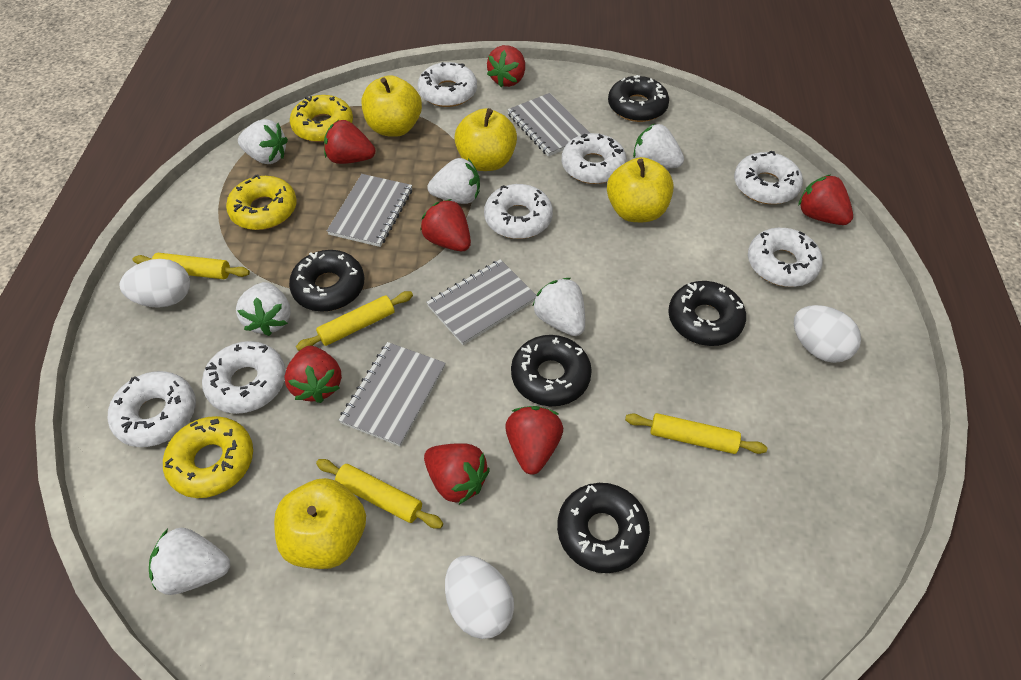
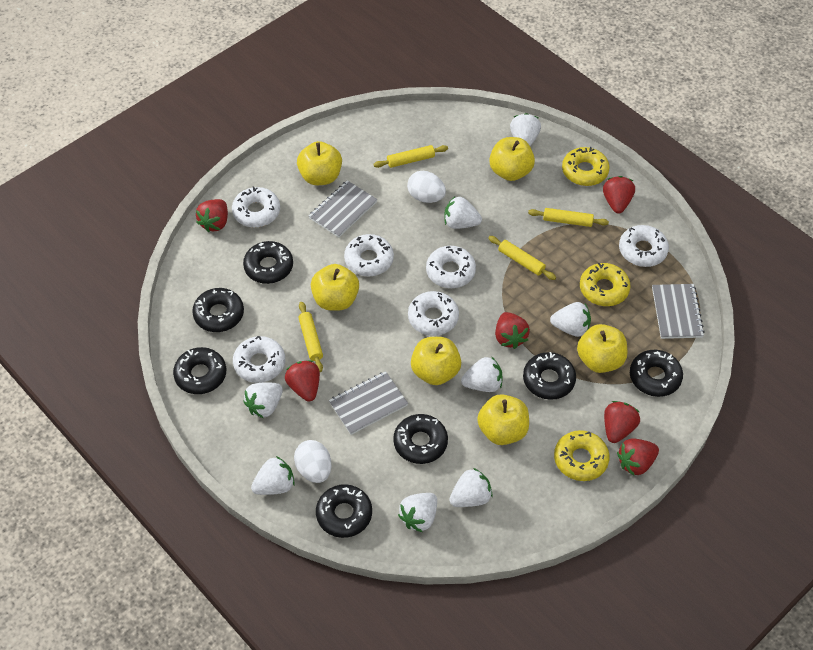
black donut: [289,250,364,312] [511,335,592,406] [557,483,650,573] [608,75,669,122] [668,281,746,346] = 5 -> [173,347,226,394] [192,288,244,332] [243,241,293,284] [316,484,372,538] [393,414,448,464] [523,352,576,400] [630,350,683,397] = 7
grey notebook: [327,174,412,247] [339,342,446,447] [426,259,537,345] [507,93,590,157] = 4 -> [309,180,377,237] [329,371,408,435] [652,284,705,339] = 3
red strawberry: [284,346,342,403] [324,120,375,164] [420,199,471,251] [424,443,490,505] [487,45,525,87] [505,406,563,475] [798,175,853,225] = 7 -> [196,199,228,232] [285,360,320,401] [495,312,530,349] [603,176,635,213] [604,401,640,443] [617,438,659,476] = 6
white donut: [108,371,196,447] [202,341,286,414] [418,62,477,107] [484,184,553,239] [562,133,627,184] [734,151,803,204] [748,228,823,287] = 7 -> [232,186,280,228] [233,336,285,383] [344,234,394,276] [408,291,459,336] [426,246,476,288] [619,225,669,267] = 6
white egg: [120,259,190,308] [445,555,514,639] [794,305,861,363] = 3 -> [294,440,331,483] [407,171,446,203] = 2
white strawberry: [149,528,230,595] [236,282,291,336] [238,119,288,164] [427,158,480,204] [533,278,585,336] [633,124,684,168] = 6 -> [243,382,283,418] [251,456,295,495] [398,493,437,532] [444,196,482,229] [449,468,493,507] [461,356,502,392] [510,113,541,146] [550,302,591,337] = 8
yellow apple: [274,478,366,569] [362,75,422,137] [454,108,517,171] [607,157,674,222] = 4 -> [297,141,342,185] [311,264,359,311] [411,337,461,385] [477,394,529,445] [489,137,535,181] [577,324,627,373] = 6

